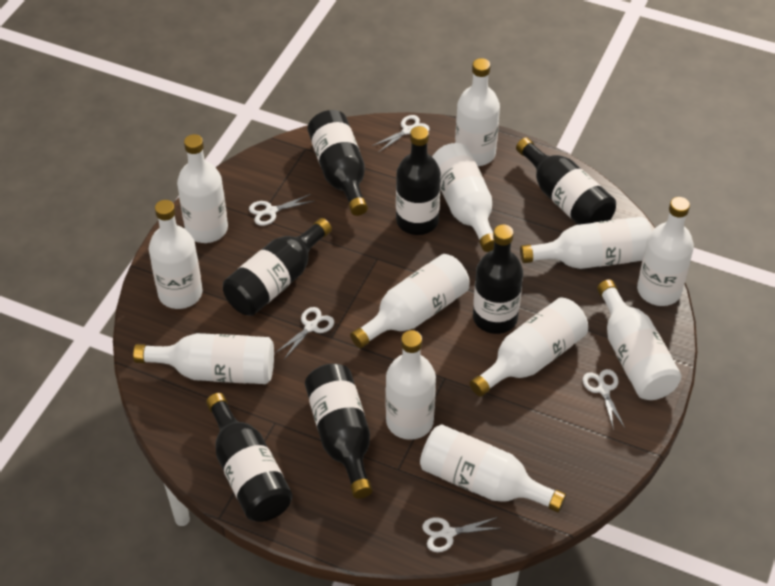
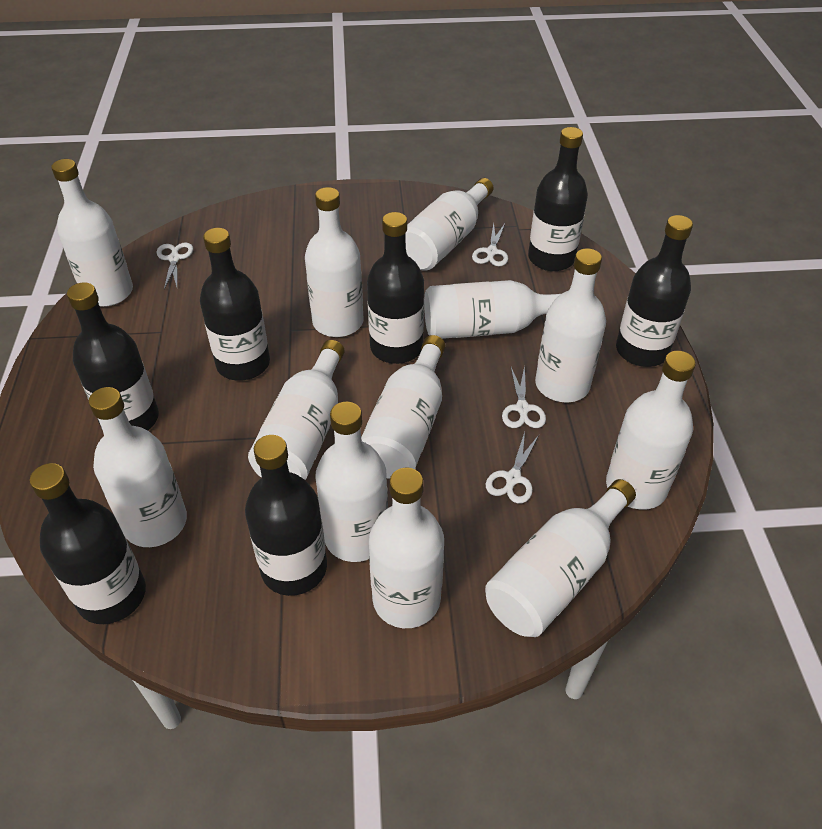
white scissors: [249,194,314,226] [275,307,334,358] [372,115,430,153] [422,517,500,552] [583,369,625,431] = 5 -> [157,242,193,289] [472,223,508,266] [486,432,539,504] [502,366,546,428] = 4

